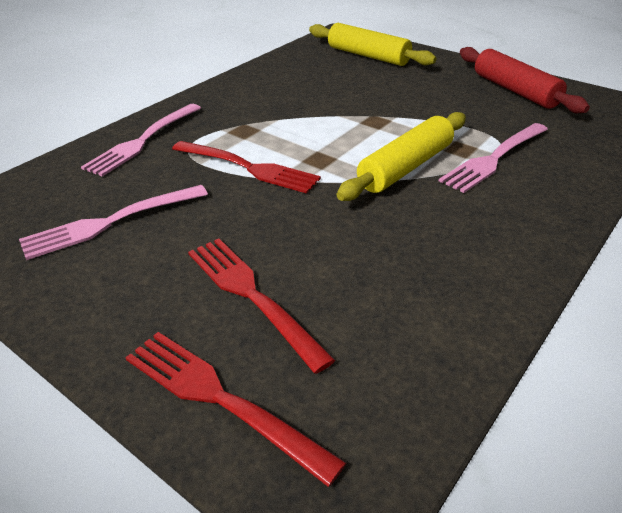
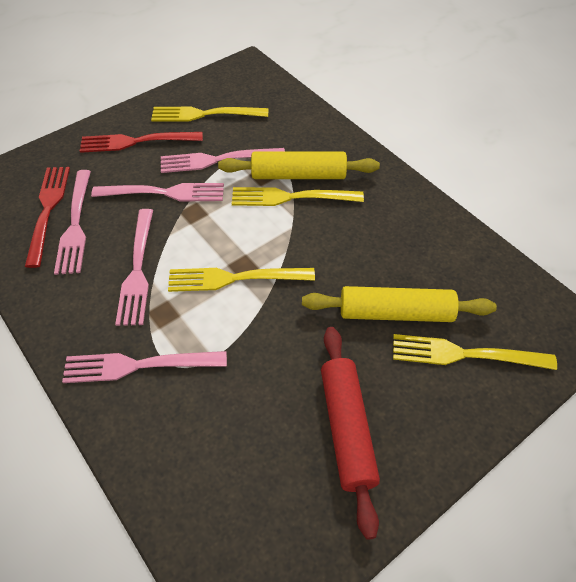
pink fork: [19,185,208,260] [81,104,201,176] [439,123,548,193] = 3 -> [54,170,91,275] [62,351,227,383] [91,183,224,201] [115,209,153,326] [161,148,285,173] = 5
red fork: [125,332,346,487] [172,141,321,194] [188,239,335,374] = 3 -> [25,167,70,268] [80,132,203,153] = 2
yellow fork: none = 0 -> [151,107,268,122] [168,268,315,292] [232,187,364,206] [393,334,557,370] = 4

